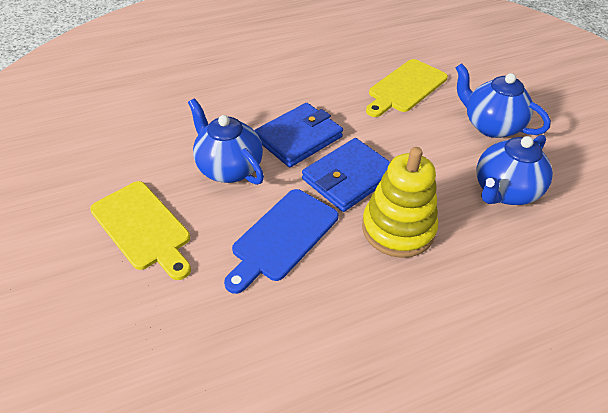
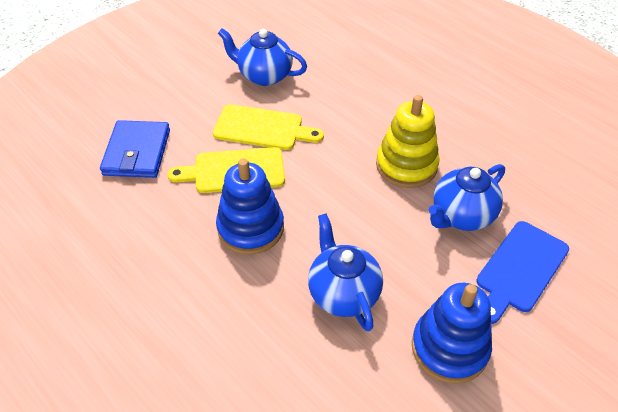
blue stacking toy: none = 0 -> [216,158,284,255] [412,283,492,384] = 2
blue wallet: [254,103,343,167] [302,138,390,212] = 2 -> [100,120,170,178] = 1

